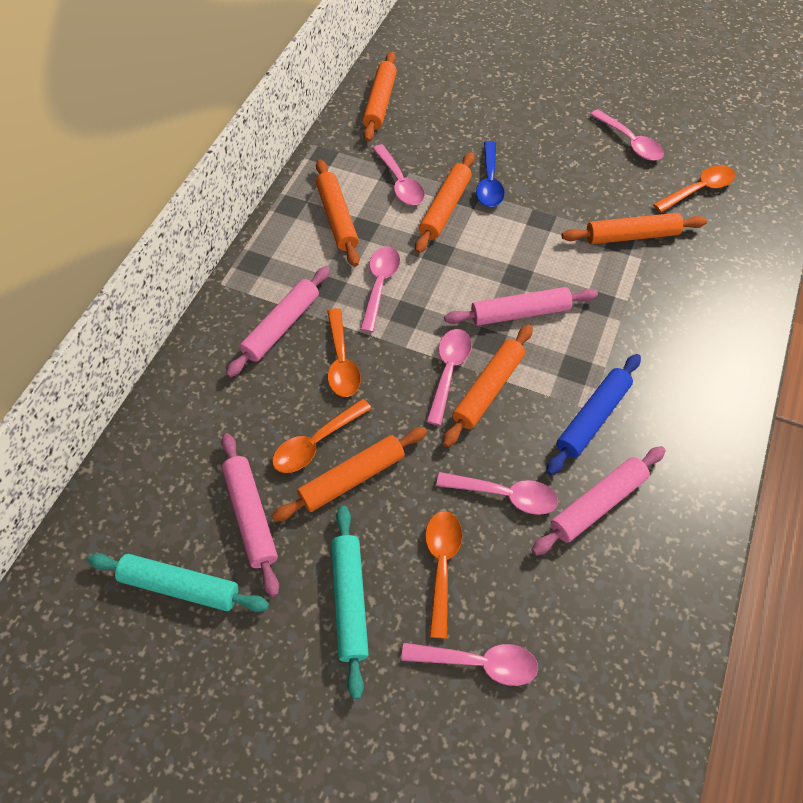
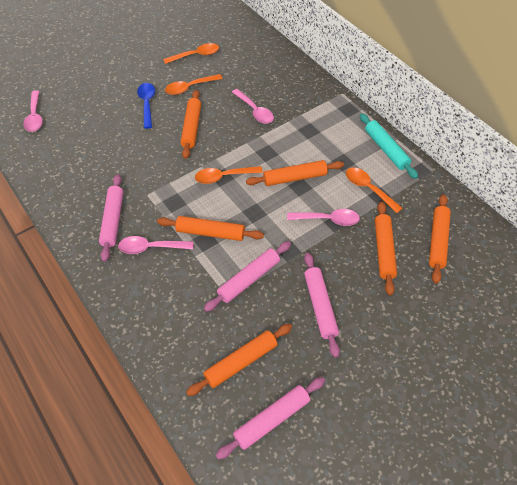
blue rolling pin: [546,354,641,475] = 1 -> none = 0
pink spoon: [360,246,400,332] [372,144,425,205] [401,643,538,686] [426,329,472,426] [436,472,558,515] [590,109,664,161] = 6 -> [23,90,43,132] [118,236,193,254] [232,89,274,124] [287,209,360,226] = 4
turquoise rolling pin: [87,553,269,612] [331,506,369,699] = 2 -> [360,113,418,179] = 1

